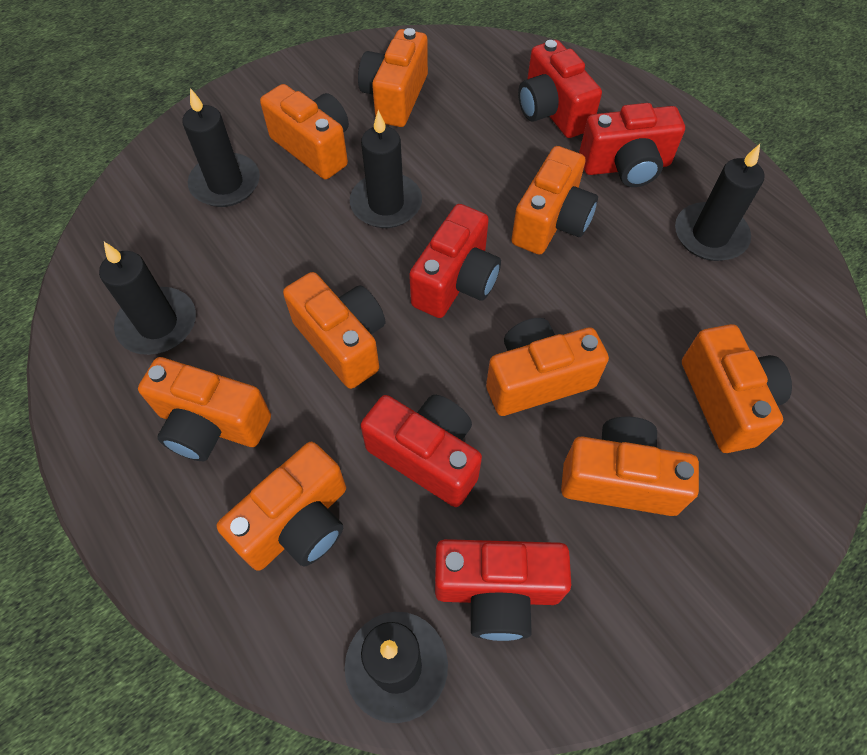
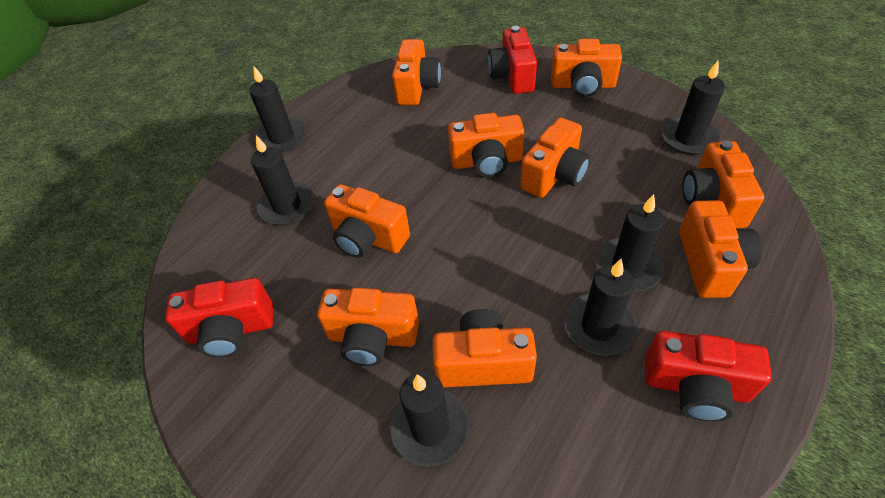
black candle: [99,242,196,355] [182,88,260,207] [345,612,448,723] [350,110,422,228] [675,144,765,261] = 5 -> [249,66,306,152] [251,135,314,225] [390,372,469,466] [564,259,638,356] [595,194,665,291] [661,61,725,155] = 6
red camera: [361,395,482,507] [409,204,501,318] [435,539,571,641] [518,40,602,138] [579,103,685,187] = 5 -> [165,278,273,358] [488,26,537,94] [645,331,772,422] = 3

